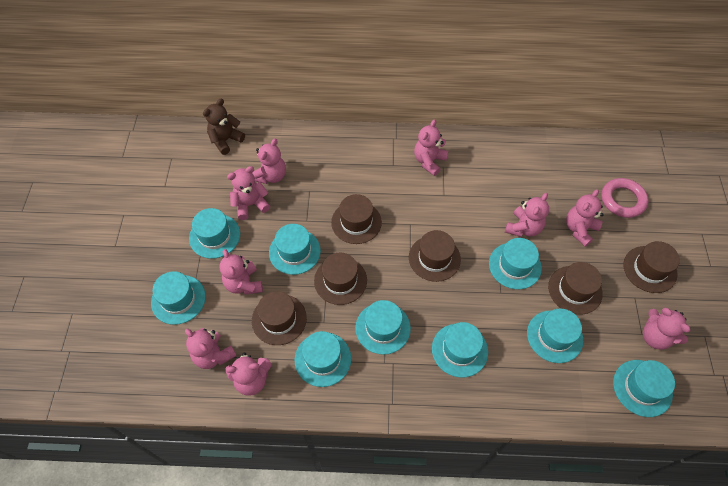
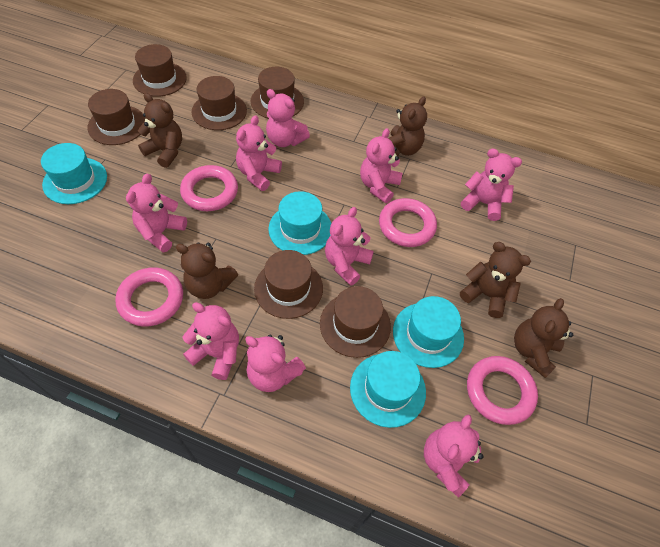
brown teddy bear: [203,99,245,155] = 1 -> [138,93,182,168] [176,242,238,299] [388,96,427,156] [460,242,531,318] [514,298,573,378] = 5
pink ring: [601,178,648,218] = 1 -> [115,267,183,327] [180,165,238,211] [379,198,437,247] [467,356,538,425] = 4
turquoise hat: [151,271,206,325] [189,208,240,259] [269,224,321,275] [295,331,351,387] [355,300,411,355] [432,322,488,378] [489,238,542,289] [527,308,583,363] [613,360,675,417] = 9 -> [41,143,107,204] [268,191,331,255] [350,351,426,428] [393,296,464,368] = 4

